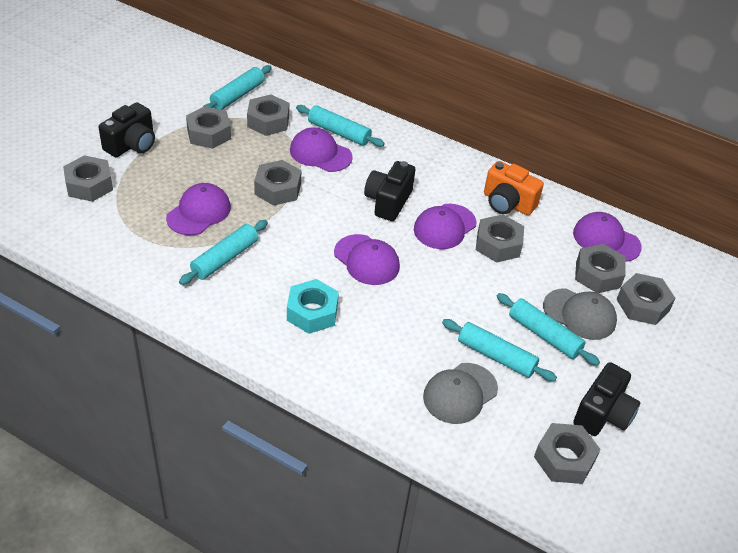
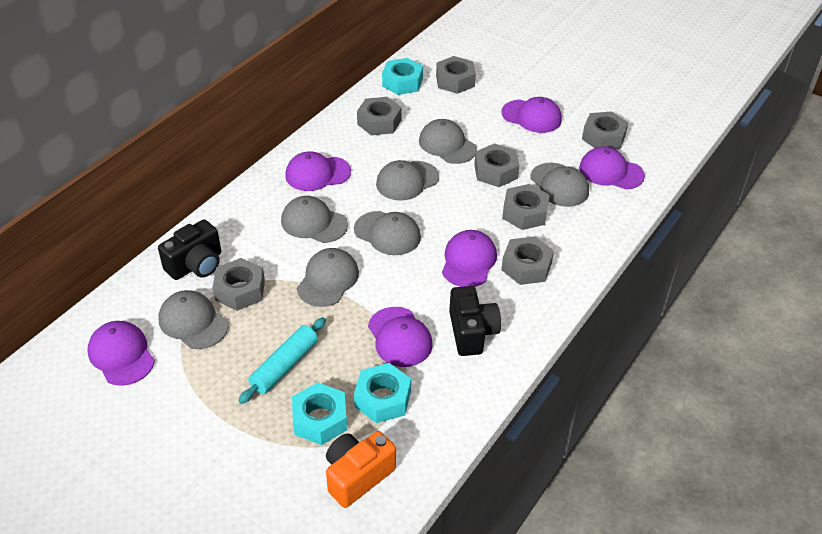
black camera: [99,102,155,157] [364,161,415,221] [573,362,640,436] = 3 -> [158,219,221,280] [449,286,501,356] = 2
grey cap: [423,363,498,424] [543,288,617,340] = 2 -> [158,290,229,349] [281,196,348,243] [297,248,359,307] [354,211,421,255] [376,160,439,201] [419,119,477,164] [530,162,589,207] = 7
grey nut: [63,155,113,202] [186,106,231,149] [247,94,289,136] [254,160,301,206] [476,214,524,263] [534,423,601,484] [575,244,626,293] [616,273,675,325] = 8 -> [213,258,265,311] [357,97,402,135] [436,56,476,94] [474,143,520,187] [501,236,554,285] [502,184,550,230] [582,111,628,149] = 7
purple cap: [166,183,231,235] [290,127,353,172] [334,234,400,285] [414,204,477,249] [573,212,642,262] = 5 -> [88,321,155,386] [285,151,351,191] [368,307,433,367] [442,230,497,287] [501,97,562,133] [579,146,645,190] = 6
turquoise nut: [287,279,339,334] = 1 -> [292,382,347,445] [354,363,411,423] [382,58,423,95] = 3
turquoise rolling pin: [179,220,268,285] [203,65,272,110] [296,105,385,147] [442,319,557,381] [497,293,600,366] = 5 -> [238,317,326,404] = 1

